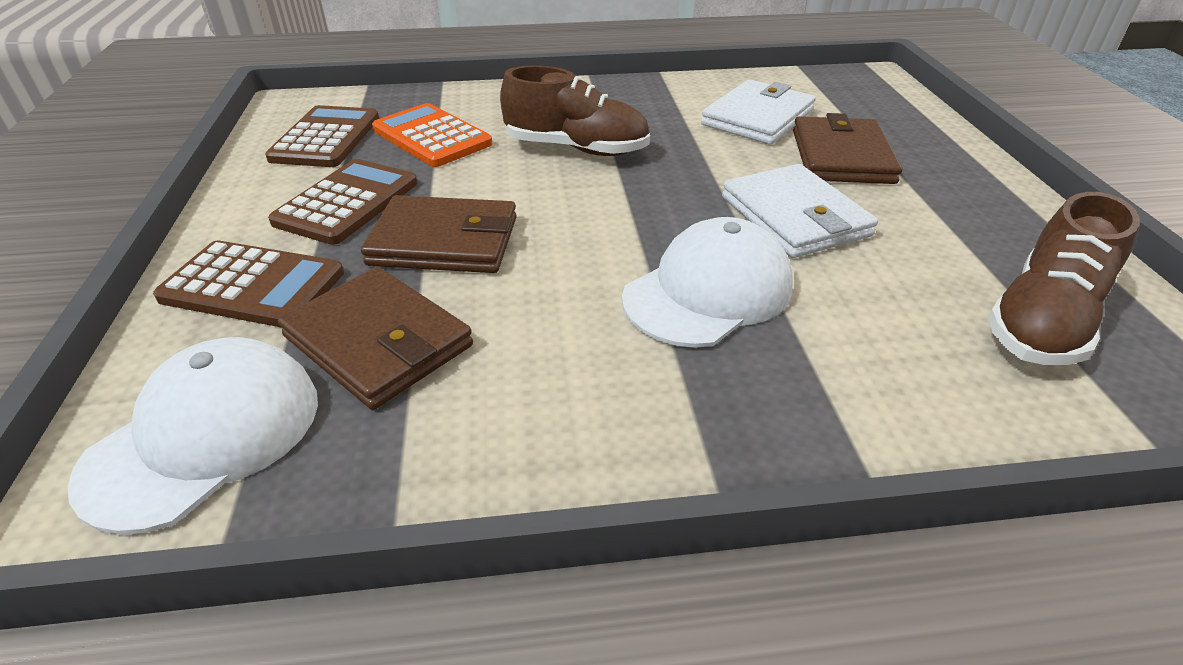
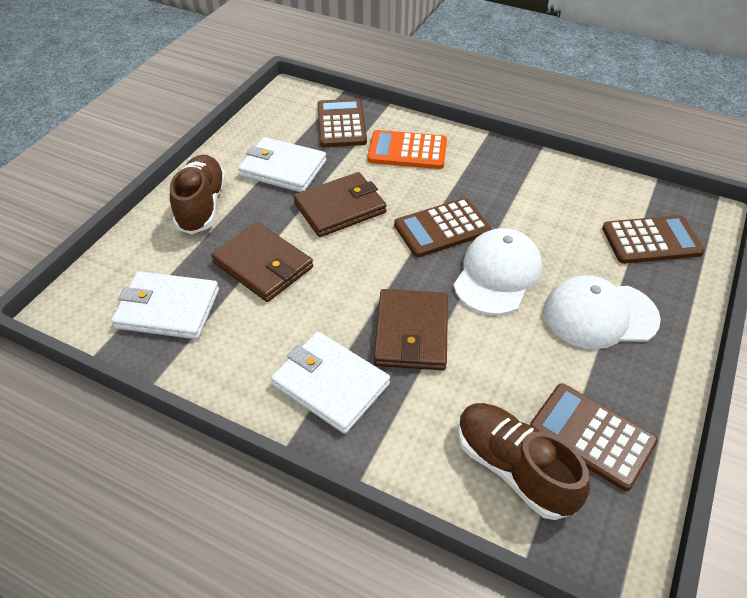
brown calculator: [153,240,344,328] [265,105,379,167] [268,159,417,245] = 3 -> [317,98,367,147] [394,198,491,257] [530,383,658,491] [602,215,705,264] = 4
white wallet: [701,80,816,145] [722,164,878,258] = 2 -> [111,271,219,339] [238,137,327,192] [271,332,390,434] = 3

